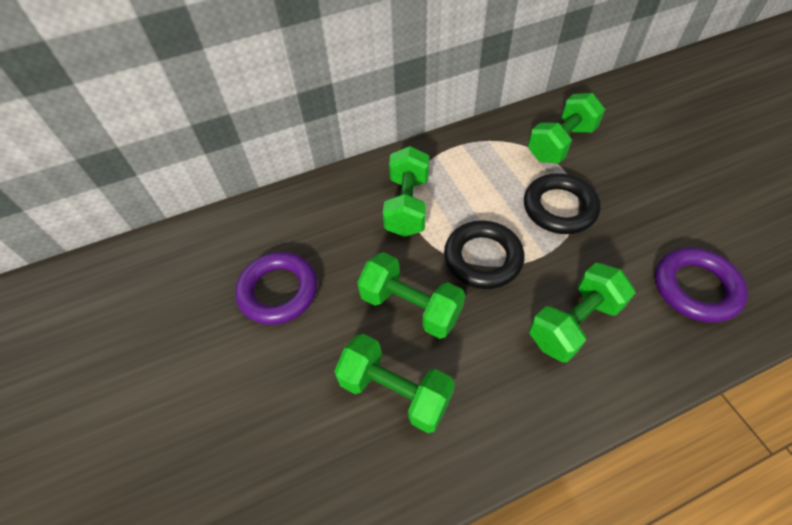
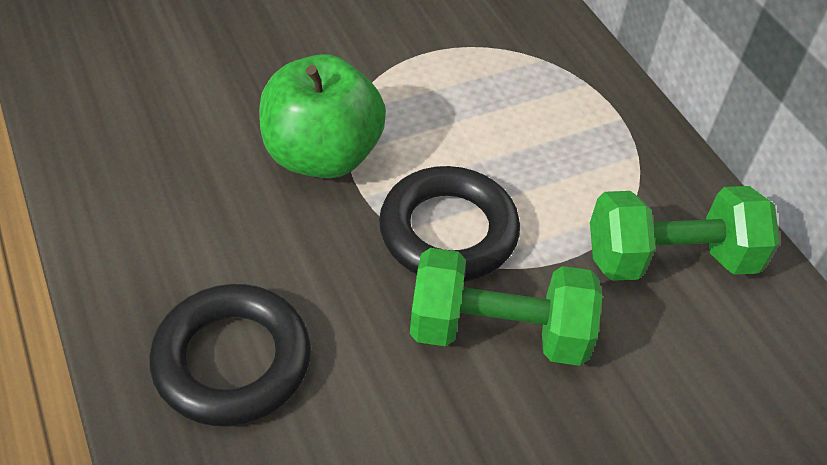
green apple: none = 0 -> [259,54,386,178] = 1
green dumbbell: [334,334,455,433] [357,252,465,339] [383,146,429,237] [528,93,605,163] [529,263,636,362] = 5 -> [410,248,603,366] [590,186,779,281] = 2
purple ring: [235,252,317,325] [655,247,748,323] = 2 -> none = 0

